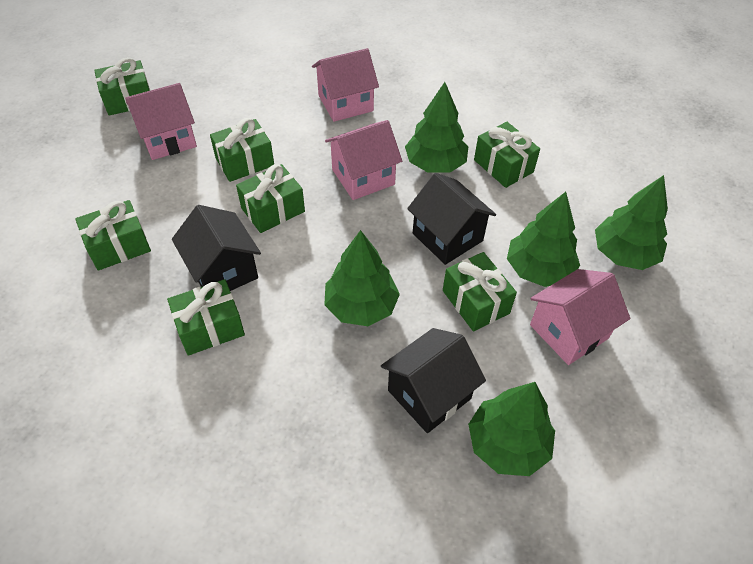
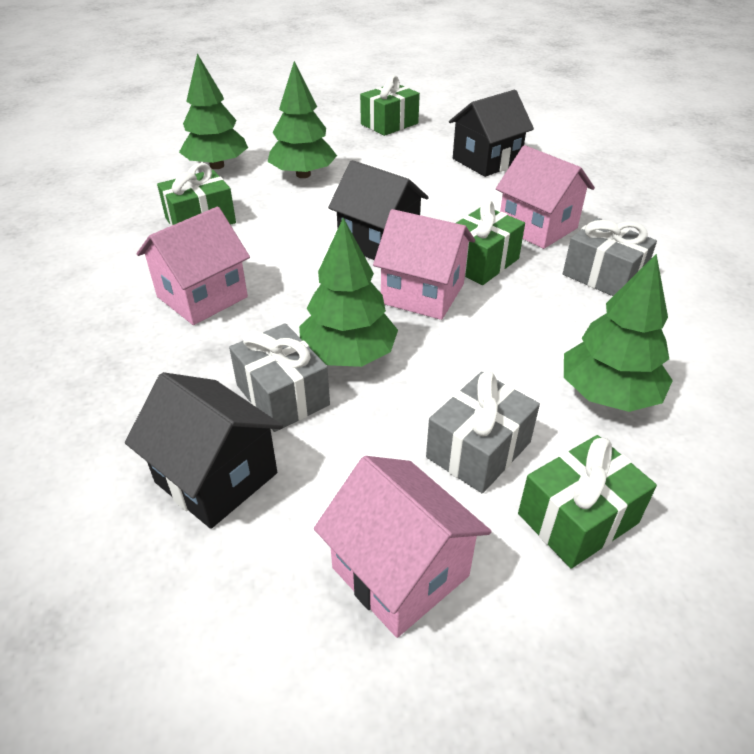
green gift: [75,200,151,271] [94,57,150,115] [167,279,245,356] [210,118,274,182] [236,164,305,233] [443,252,517,332] [474,122,540,188] = 7 -> [157,163,236,226] [360,75,420,136] [456,200,525,285] [518,435,657,569] = 4
green tree: [325,230,400,326] [405,82,468,173] [468,382,555,476] [507,192,580,287] [595,175,668,270] = 5 -> [179,53,248,169] [268,61,337,178] [299,218,398,367] [564,254,673,412] = 4
grey gift: none = 0 -> [229,323,330,432] [426,372,540,493] [563,218,657,296] = 3

